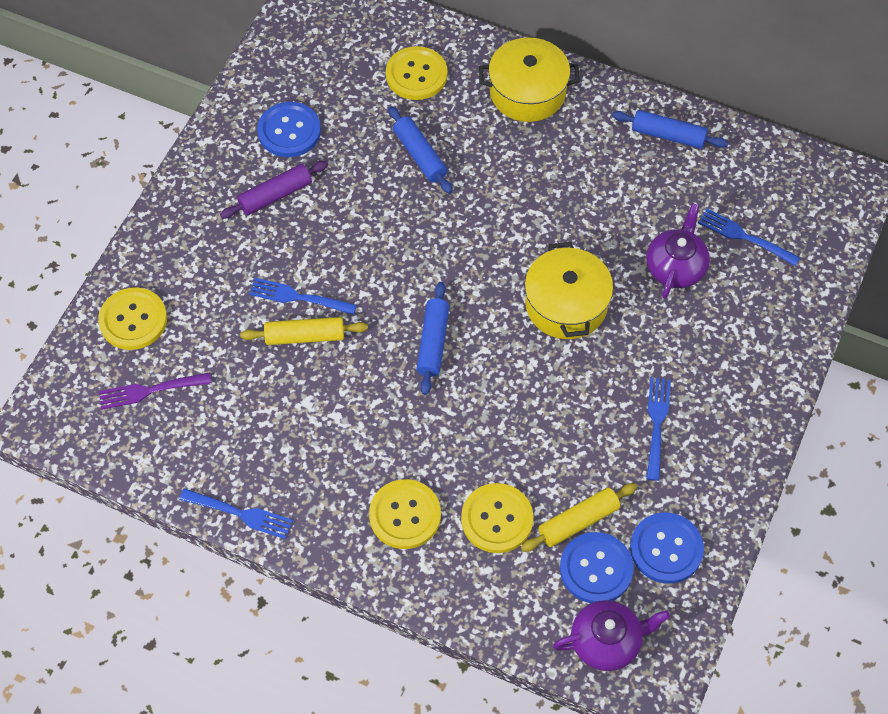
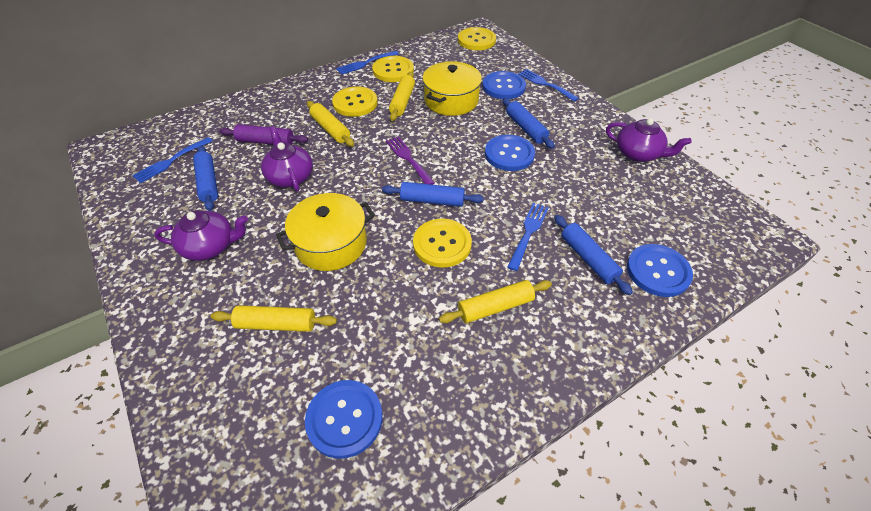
blue button: [257,102,321,157] [560,532,634,603] [630,513,704,584] = 3 -> [305,380,383,459] [482,71,526,99] [485,135,535,171] [627,244,693,297] = 4
blue rolling pin: [389,106,452,194] [417,282,449,395] [612,110,728,149] = 3 -> [193,145,218,211] [382,182,484,207] [502,98,555,149] [554,215,633,295] = 4
purple teapot: [553,600,670,671] [646,203,710,299] = 2 -> [154,210,248,261] [261,126,313,192] [606,118,691,162] = 3
yellow rolling pin: [240,317,368,345] [521,483,637,552] = 2 -> [211,305,337,332] [307,101,354,147] [389,71,415,121] [439,280,552,323] = 4

